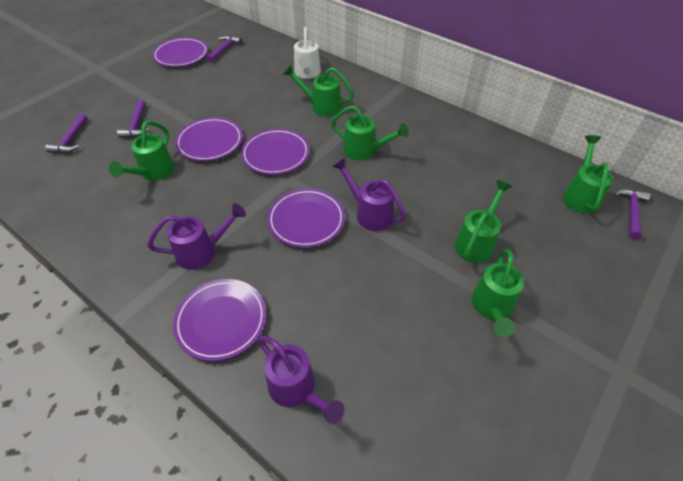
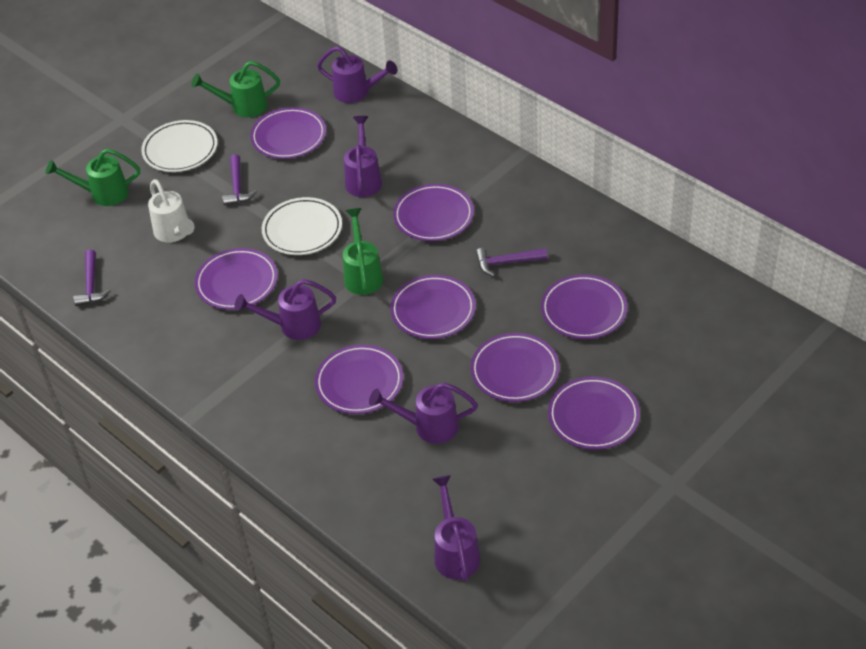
green watering can: [109,121,174,181] [283,65,354,117] [331,105,409,160] [455,180,512,263] [472,249,524,337] [563,135,613,214] = 6 -> [46,149,140,206] [191,61,280,117] [343,208,383,295] = 3
purple hammer: [45,113,87,153] [117,100,149,138] [206,35,242,63] [613,189,650,239] = 4 -> [73,249,111,306] [222,154,257,206] [475,248,547,277] = 3
purple plate: [152,37,208,67] [173,279,266,361] [175,117,243,161] [241,129,310,175] [267,189,345,248] = 5 -> [195,248,278,310] [250,107,326,159] [315,344,403,414] [390,275,476,339] [393,184,474,241] [471,333,560,402] [541,274,627,339] [548,377,640,450] = 8
purple watering can: [147,203,246,270] [258,336,345,424] [332,158,406,231] = 3 -> [234,279,336,340] [317,46,397,103] [344,116,382,197] [369,383,478,444] [432,475,481,581] = 5
white plate: none = 0 -> [141,120,218,172] [262,197,342,255] = 2

